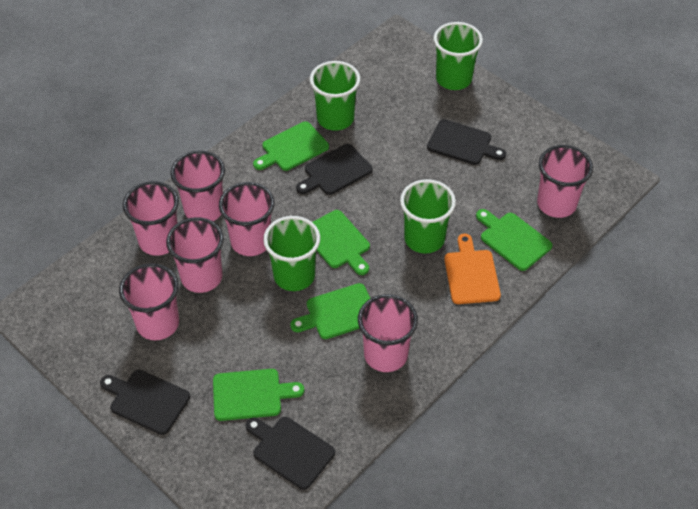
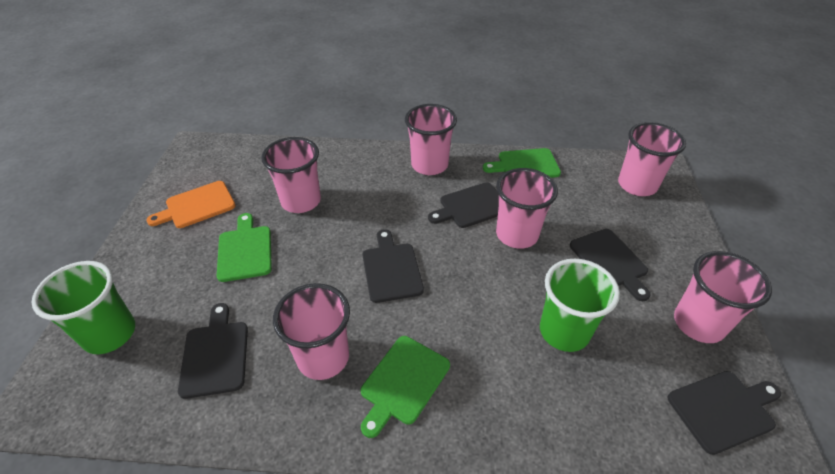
black cutting board: [100,370,190,435] [246,417,335,490] [296,144,373,195] [427,119,506,165] = 4 -> [178,303,248,399] [363,229,424,303] [428,182,499,228] [570,229,651,301] [668,371,781,455] = 5
green cup: [263,216,320,291] [310,61,360,131] [400,179,456,254] [434,22,483,90] = 4 -> [31,261,135,354] [540,259,620,352] = 2
green cutting board: [213,369,304,421] [253,121,329,171] [290,283,371,339] [313,210,370,275] [476,209,553,271] = 5 -> [217,213,272,282] [361,336,450,438] [483,148,561,178] = 3
pink cup: [119,263,179,340] [123,181,179,256] [166,217,224,293] [170,151,225,221] [219,182,274,256] [358,294,418,372] [537,145,593,218] = 7 -> [261,137,321,213] [273,283,350,380] [405,104,457,175] [496,168,558,249] [618,122,686,196] [674,251,772,343] = 6

